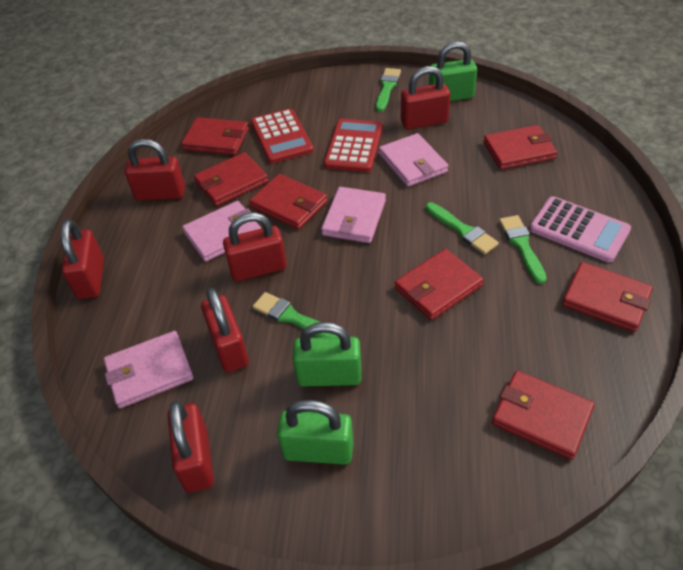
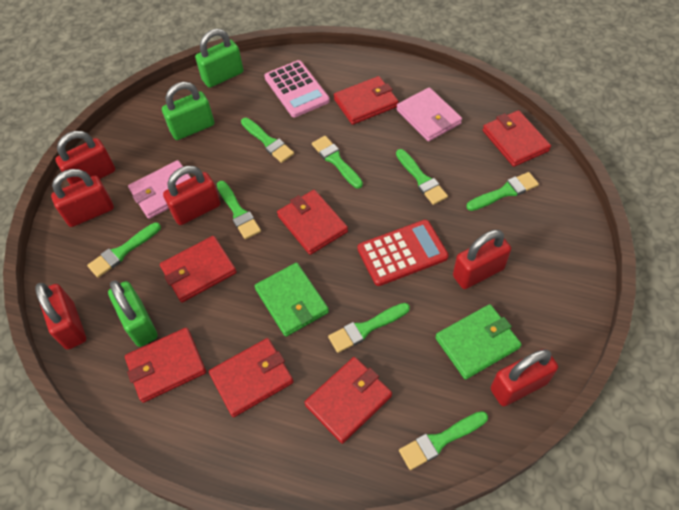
green brush: [253,292,338,337] [376,68,401,112] [426,202,499,254] [499,215,547,284] = 4 -> [87,222,161,278] [217,181,261,239] [241,118,294,163] [312,136,363,189] [328,303,410,353] [396,149,448,205] [399,411,488,470] [466,172,539,211] = 8
green wallet: none = 0 -> [255,263,329,337] [435,304,522,380] = 2
pink wallet: [104,331,194,408] [182,201,261,262] [321,187,386,243] [379,133,448,187] = 4 -> [128,160,191,219] [397,87,462,141] = 2
red calculator: [250,109,314,164] [324,119,383,172] = 2 -> [358,220,449,286] = 1

